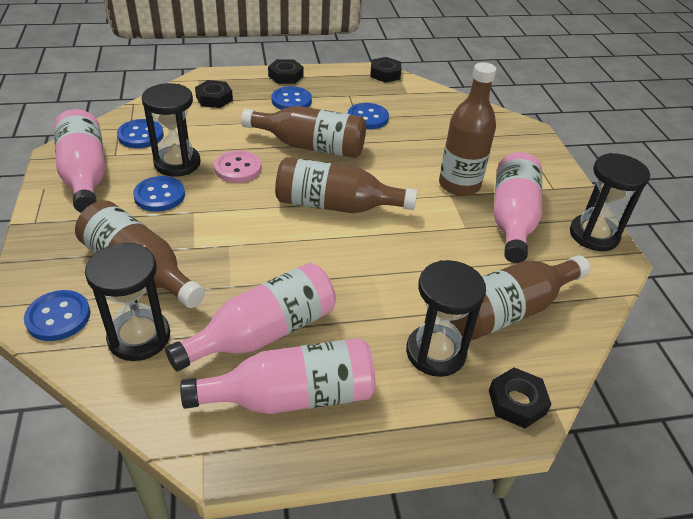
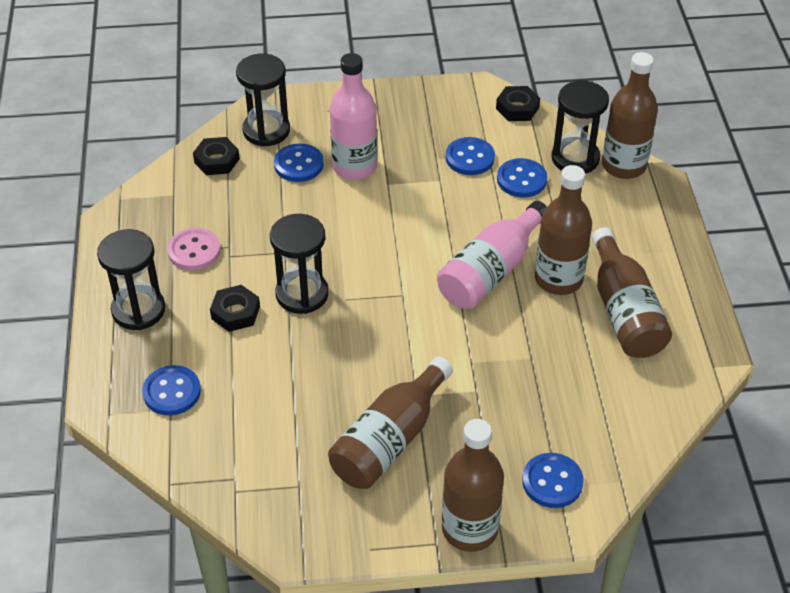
black nut: [195,80,233,108] [268,59,303,84] [370,57,401,83] [489,368,552,428] = 4 -> [193,137,240,175] [210,285,260,332] [496,86,540,121] = 3
pink bottle: [54,109,106,213] [165,263,336,371] [180,338,376,414] [494,152,542,263] = 4 -> [330,53,378,180] [437,201,547,309] = 2

